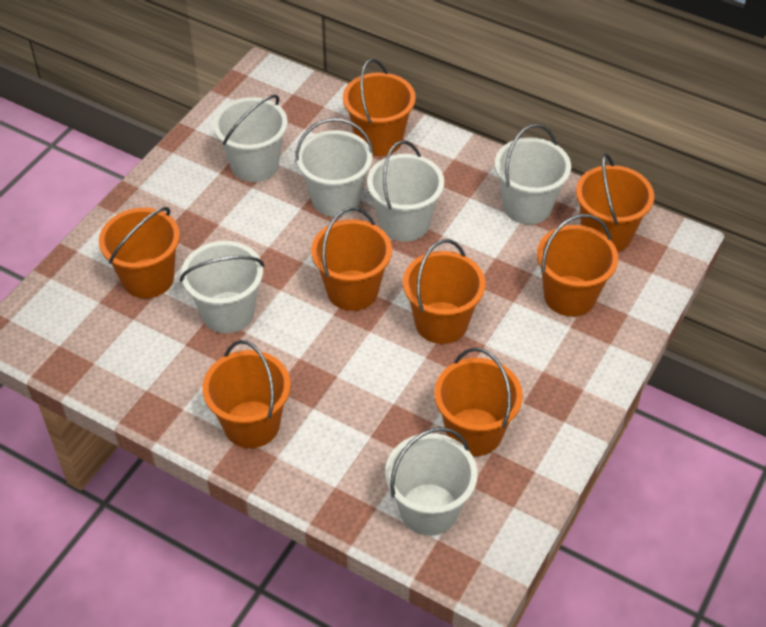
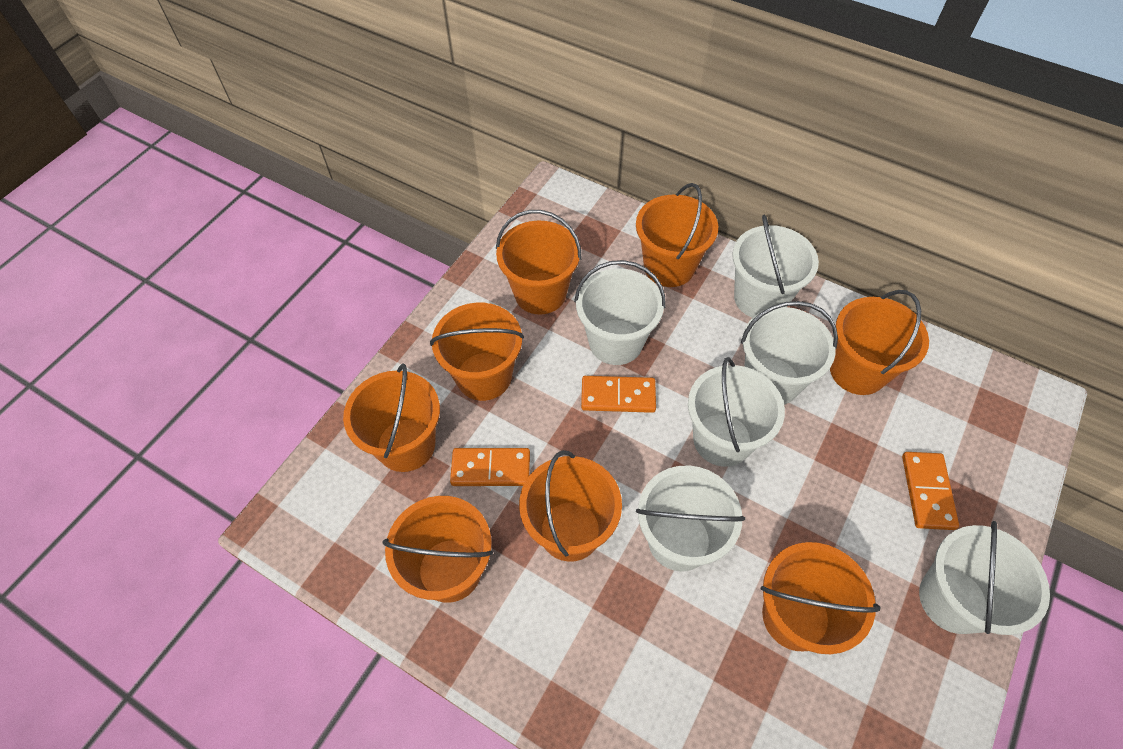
orange domino: none = 0 -> [450,448,530,486] [581,376,656,413] [902,452,959,530] = 3

